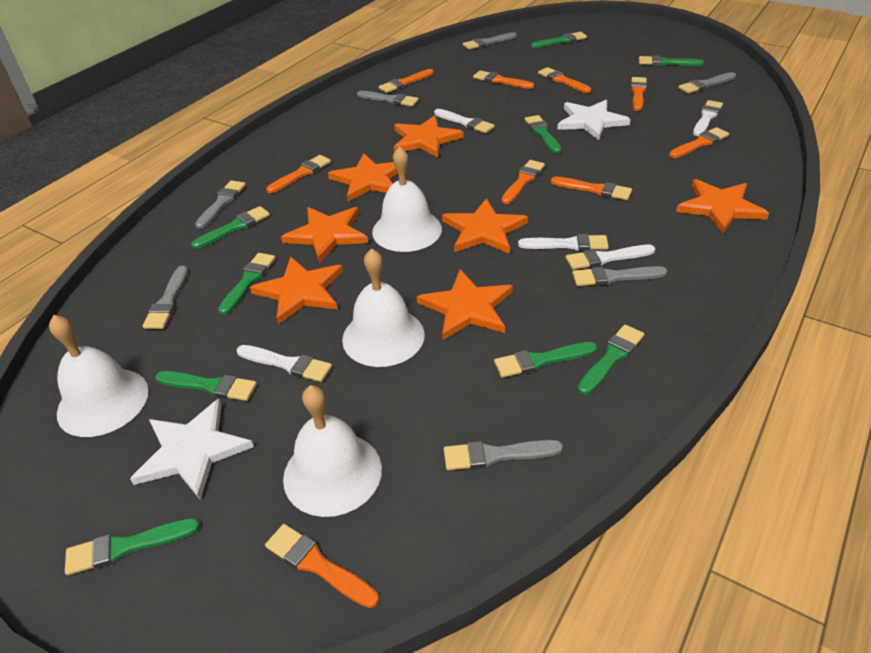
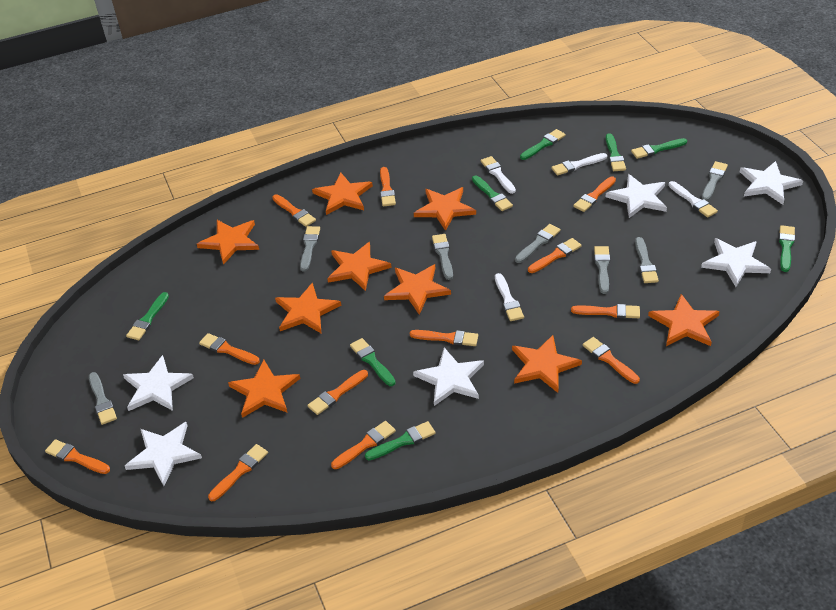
green brush: [65,518,200,575] [155,371,257,401] [191,206,270,249] [218,253,275,315] [494,342,597,378] [525,115,561,153] [531,32,587,48] [578,324,644,395] [639,55,704,66] = 9 -> [126,292,169,340] [350,338,396,386] [365,421,436,460] [472,175,513,211] [520,129,566,160] [606,133,626,171] [631,138,687,159] [779,225,795,272] = 8
orange brush: [265,524,379,608] [267,155,331,193] [379,69,434,93] [473,71,534,89] [501,160,545,204] [538,67,591,93] [551,176,632,200] [630,77,647,111] [669,127,729,158] = 9 -> [45,439,110,474] [199,333,260,365] [208,444,268,501] [272,194,316,227] [307,370,368,415] [331,421,396,469] [380,167,396,206] [410,330,478,346] [528,238,582,273] [571,304,640,319] [573,176,616,212] [583,337,640,384] = 12
orange star: [250,257,343,324] [281,207,368,263] [328,153,398,201] [394,116,464,158] [417,269,513,340] [442,198,528,254] [676,179,769,234] = 7 -> [197,220,259,265] [228,360,301,418] [275,282,341,333] [312,172,373,215] [327,242,392,291] [384,264,451,315] [414,187,476,231] [512,335,582,393] [648,294,720,346] = 9
white bell: [49,315,149,437] [283,385,382,517] [342,248,425,367] [372,146,442,252] = 4 -> none = 0
white brush: [237,345,332,382] [434,109,495,133] [518,234,609,251] [566,245,656,270] [693,100,723,136] = 5 -> [481,156,516,194] [495,273,524,321] [551,153,607,176] [668,181,718,218] = 4
white star: [130,399,254,500] [557,100,631,140] = 2 -> [123,355,194,411] [125,422,202,486] [413,348,484,406] [606,174,667,218] [701,238,771,287] [740,161,803,205] = 6

